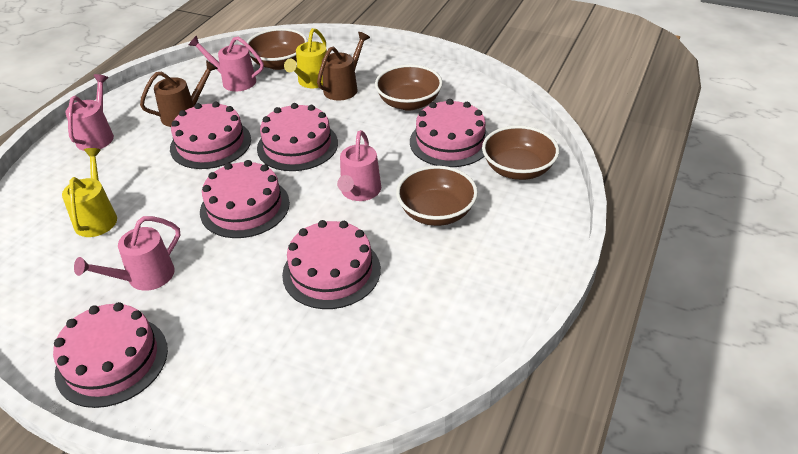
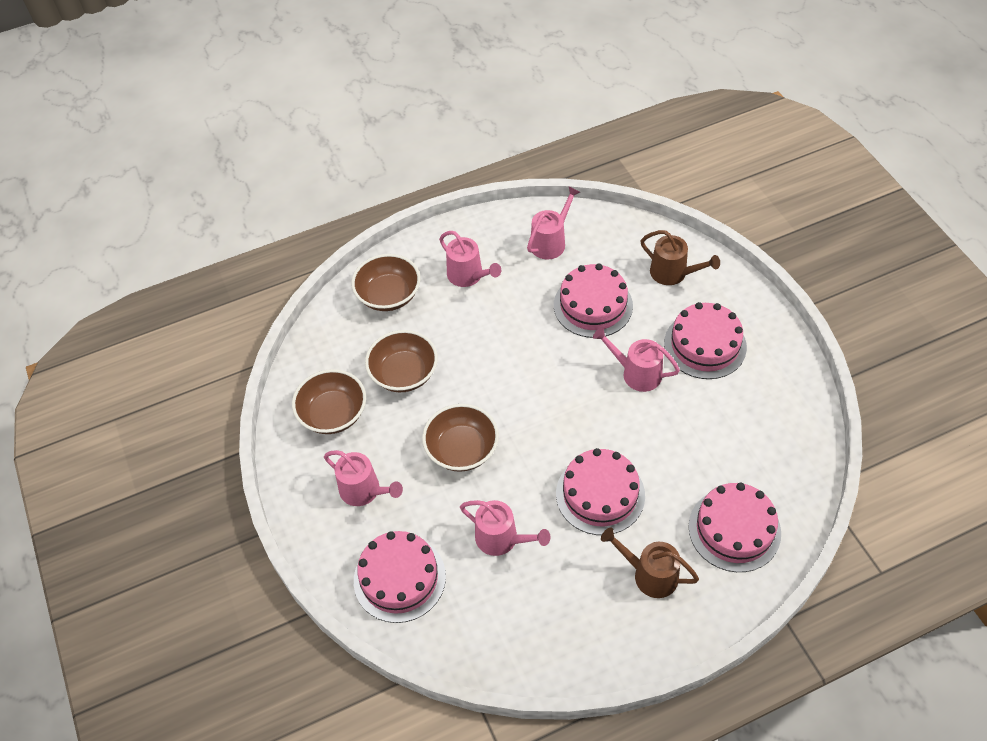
pink cake: [53,302,168,408] [170,101,251,169] [200,160,290,238] [257,103,338,171] [282,220,381,309] [410,99,489,167] = 6 -> [354,531,446,623] [554,264,633,338] [556,448,645,535] [664,302,747,379] [688,483,781,572] = 5
pink watering can: [65,74,114,151] [74,216,180,291] [188,35,264,91] [337,130,381,201] = 4 -> [324,450,403,506] [439,231,501,287] [460,500,550,556] [527,186,580,260] [593,327,680,392] = 5
yellow watering can: [62,148,117,237] [284,28,327,88] = 2 -> none = 0

